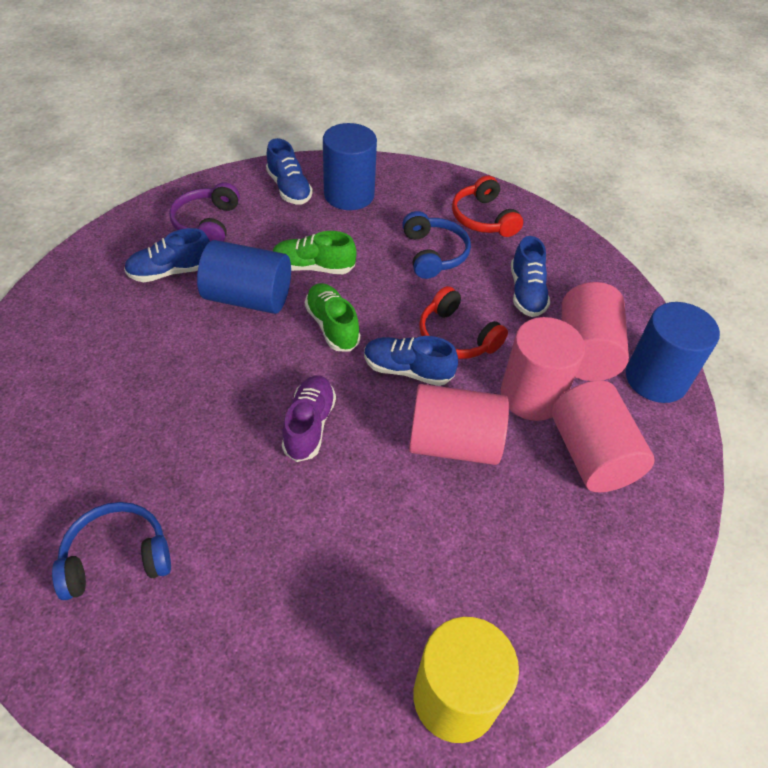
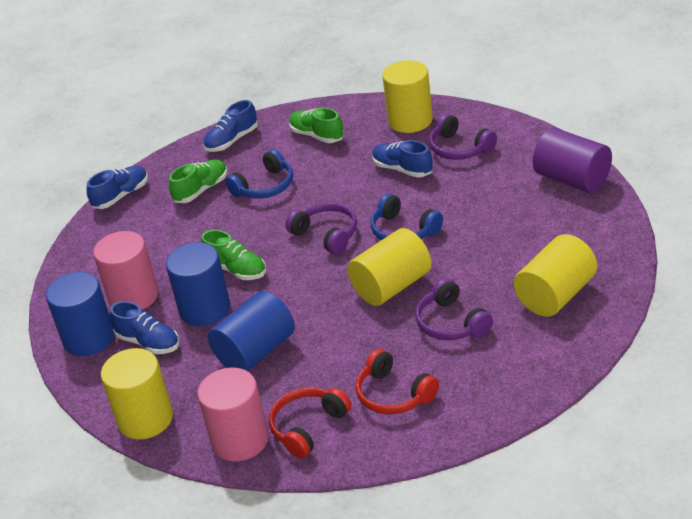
green shoe: [273,231,357,274] [305,283,361,352] = 2 -> [169,159,228,203] [201,230,266,280] [289,108,344,143] = 3
pink cylinder: [409,384,509,465] [501,317,585,421] [552,380,655,492] [562,282,629,381] = 4 -> [93,231,159,310] [197,367,269,461] = 2
purple cylinder: none = 0 -> [533,128,612,193] = 1
purple headphones: [169,182,240,242] = 1 -> [286,202,357,254] [415,278,493,340] [429,114,497,160] = 3
purple shoe: [282,375,336,462] = 1 -> none = 0
yellow cylinder: [413,617,519,743] = 1 -> [101,348,173,439] [347,228,432,306] [382,60,433,133] [514,234,597,317] = 4

